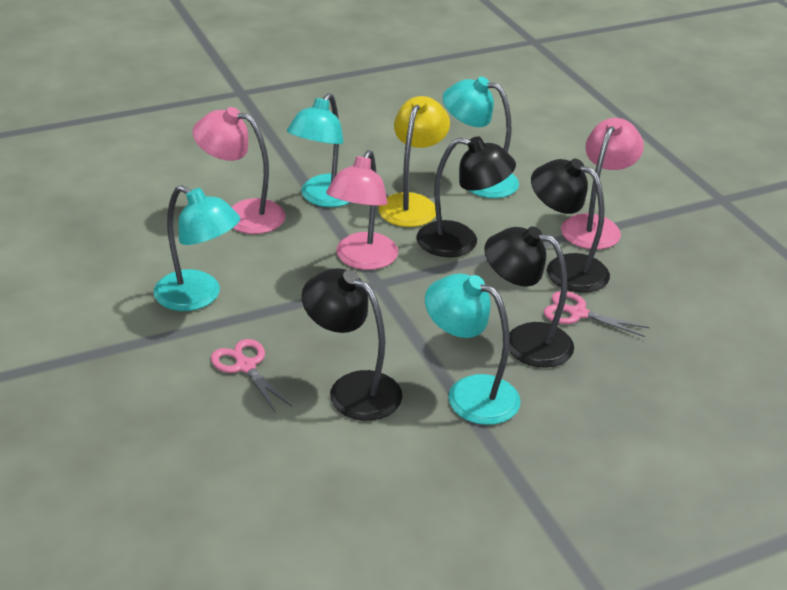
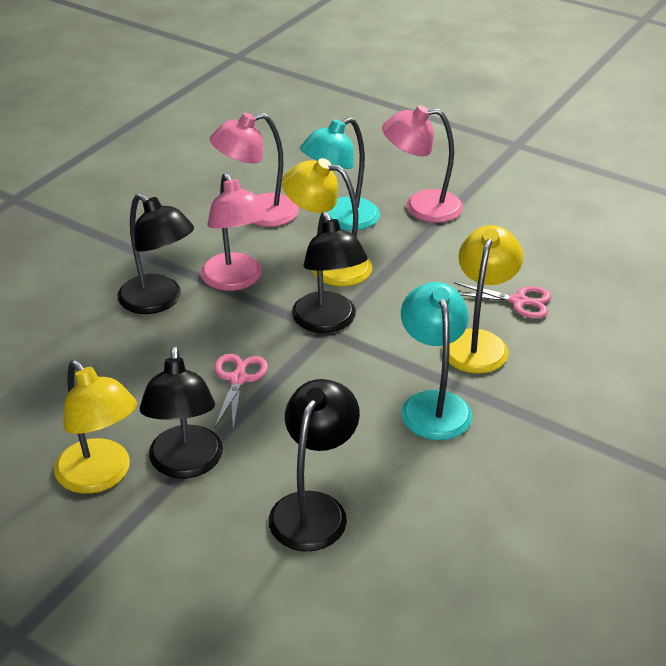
turquoise lamp: [154,185,240,311] [287,93,351,207] [425,274,521,425] [443,77,519,198] = 4 -> [300,117,380,231] [401,282,472,440] = 2
yellow lamp: [378,96,450,227] = 1 -> [54,360,137,494] [282,158,372,286] [442,225,523,374] = 3

